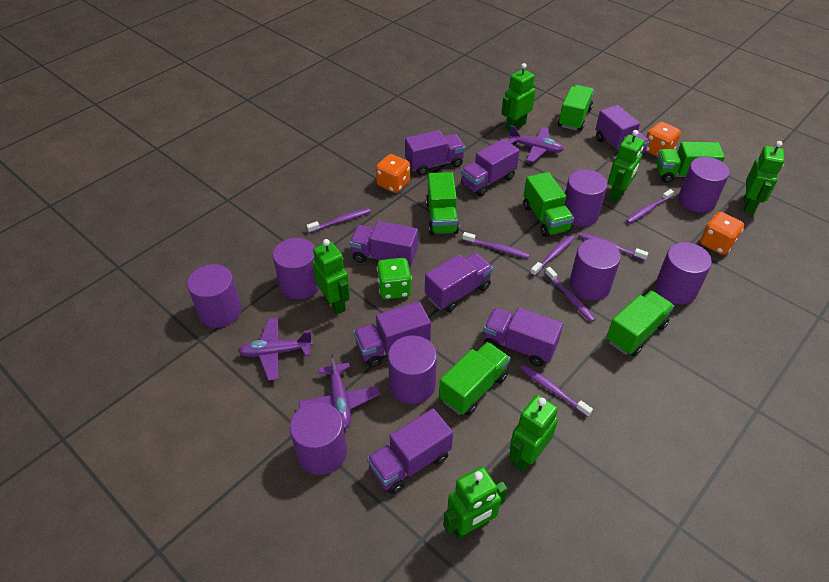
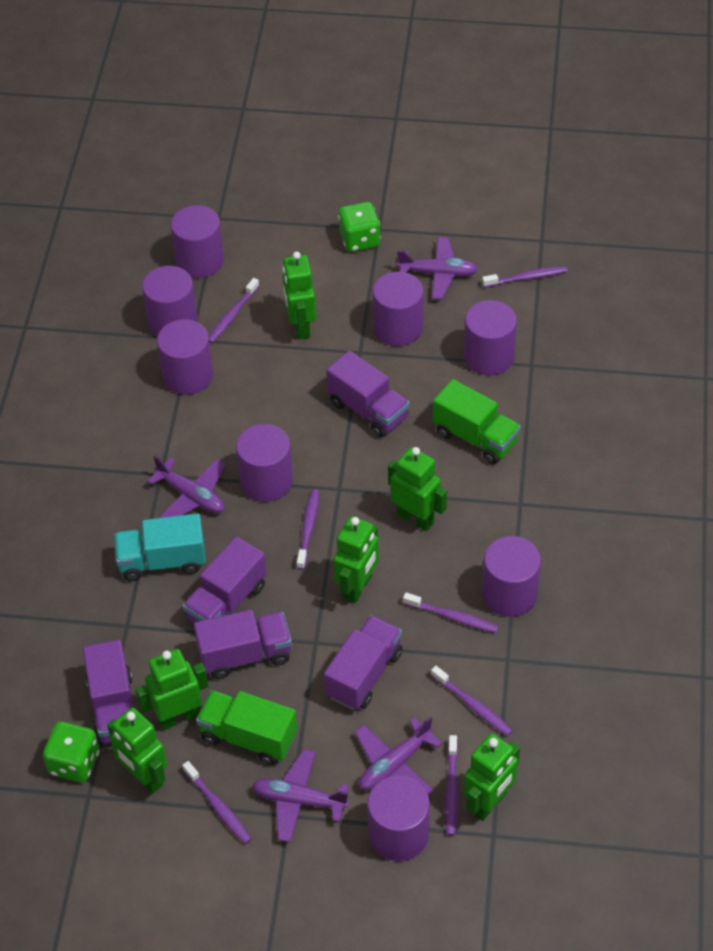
green dice: [377,258,412,299] = 1 -> [43,721,100,782] [338,202,381,252] = 2
green truck: [426,172,459,235] [439,342,510,416] [523,172,574,237] [558,85,594,131] [606,291,674,356] [656,142,725,183] = 6 -> [196,690,297,765] [433,379,521,464] = 2
orange dice: [376,154,410,193] [646,122,681,157] [700,212,744,255] = 3 -> none = 0
purple plane: [238,317,313,381] [298,353,380,429] [508,125,564,162] = 3 -> [147,455,226,518] [252,749,349,842] [355,716,442,795] [397,237,478,299] = 4
purple truck: [349,221,418,266] [354,302,431,367] [367,409,453,494] [405,130,465,175] [425,253,493,312] [461,139,520,196] [483,307,563,366] [596,105,650,156] = 8 -> [83,640,134,744] [183,537,267,623] [194,610,292,679] [324,615,402,710] [326,350,410,438] = 5
turquoise truck: none = 0 -> [114,513,206,581] = 1

